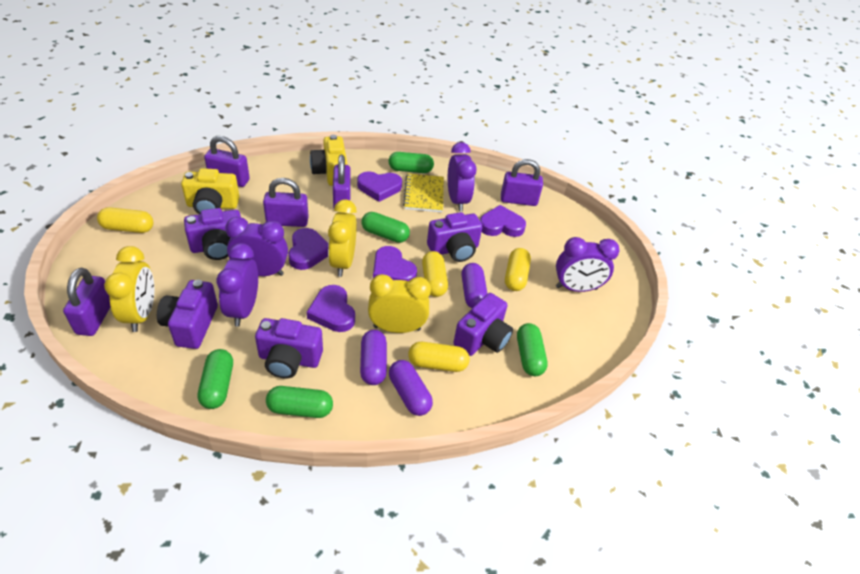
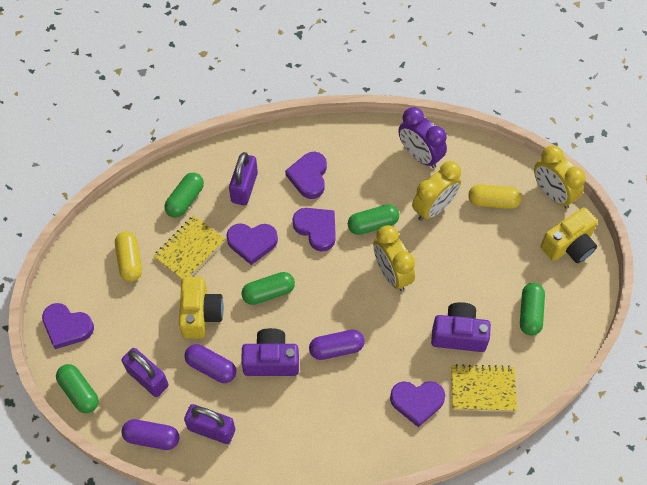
purple camera: [157,280,218,349] [184,208,241,260] [255,318,323,379] [427,212,482,262] [453,293,513,356] = 5 -> [241,328,299,376] [431,302,491,352] = 2
purple clock: [216,243,258,327] [225,217,288,276] [448,142,477,212] [556,237,620,292] = 4 -> [398,107,447,168] = 1
purple padlock: [63,268,111,336] [204,136,250,187] [263,178,309,227] [333,155,351,208] [501,159,543,206] = 5 -> [122,348,169,397] [184,404,235,444] [229,152,258,206] = 3
yellow capsule: [97,207,154,233] [408,342,469,372] [422,251,448,297] [505,248,531,291] = 4 -> [115,231,142,282] [468,184,521,209] = 2
yellow notebook: [403,173,444,213] = 1 -> [153,215,225,280] [451,364,517,411] = 2

